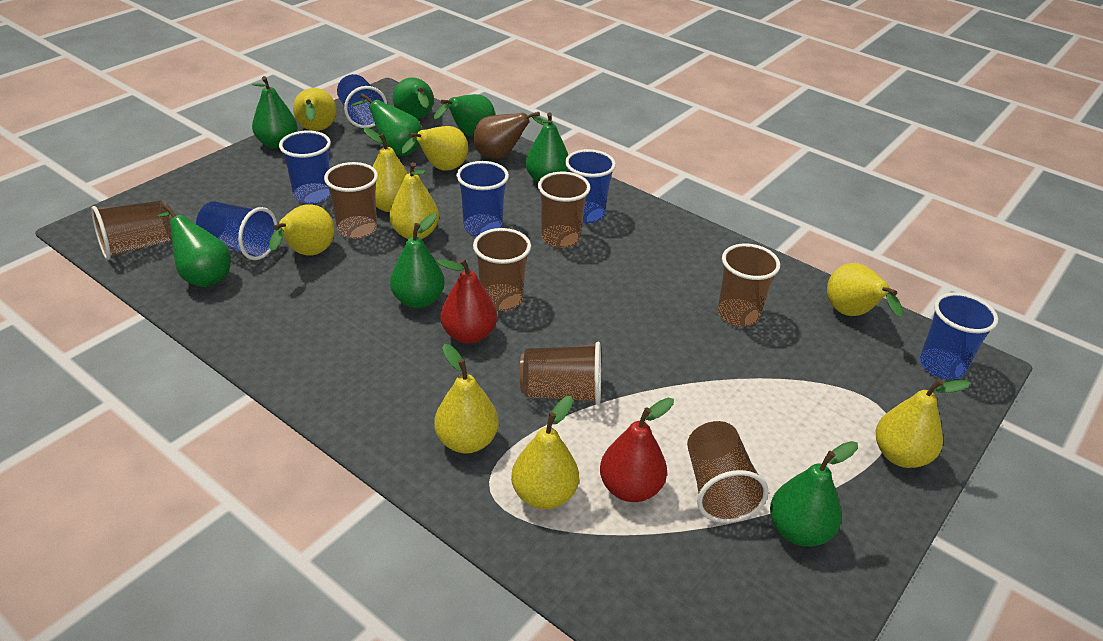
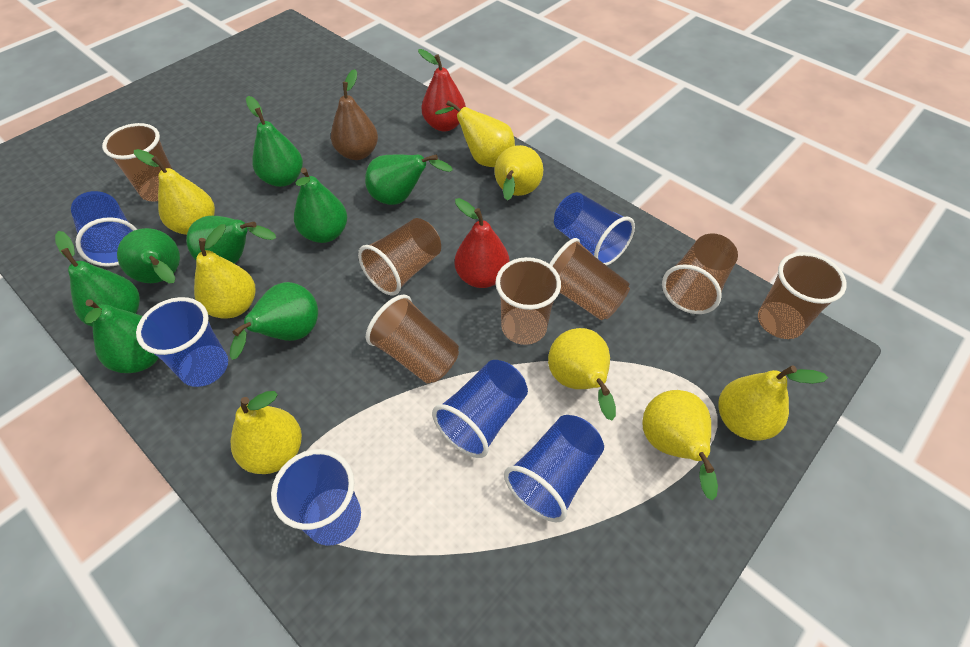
yellow pear: [269,204,335,256] [293,88,337,131] [364,128,408,212] [389,162,439,239] [401,126,468,171] [434,344,499,454] [511,396,579,509] [827,263,903,317] [876,379,971,468] = 9 -> [134,149,215,235] [194,224,256,319] [231,391,302,474] [435,100,515,167] [494,145,543,201] [548,328,616,420] [642,390,718,500] [718,365,828,441] = 8

